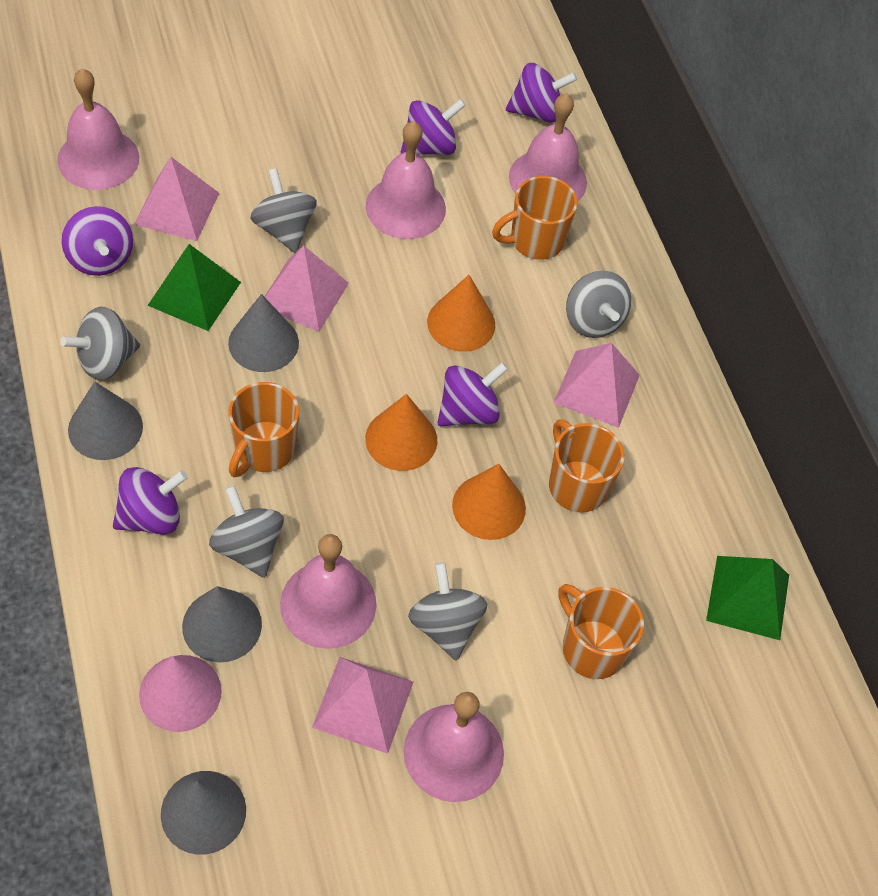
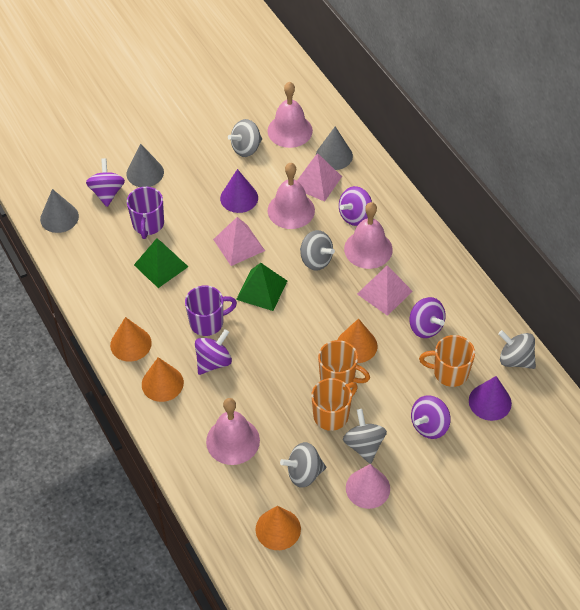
grey cone: [68,381,143,460] [161,771,246,855] [182,586,262,663] [228,294,299,372] = 4 -> [40,189,79,233] [127,144,164,187] [316,127,353,170] = 3
orange cone: [365,394,437,471] [427,275,495,352] [452,464,526,540] = 3 -> [110,317,152,362] [142,357,184,402] [256,506,301,550] [337,318,378,363] = 4
orange mug: [228,382,299,477] [492,176,578,260] [549,419,624,513] [558,584,644,679] = 4 -> [311,378,358,431] [318,340,370,384] [419,335,475,387] = 3
pink bell: [57,69,139,190] [280,534,376,649] [366,121,446,239] [403,692,504,802] [509,93,587,202] = 5 -> [206,398,260,465] [267,82,313,148] [268,163,315,229] [344,202,393,269] = 4
pink pyramid: [134,157,219,241] [264,245,349,332] [312,657,413,754] [553,343,640,428] = 4 -> [213,217,265,266] [297,153,342,202] [357,265,413,316] = 3
purple cone: none = 0 -> [220,169,258,213] [469,376,512,421] = 2
purple mug: none = 0 -> [127,187,164,239] [185,285,237,336] = 2

